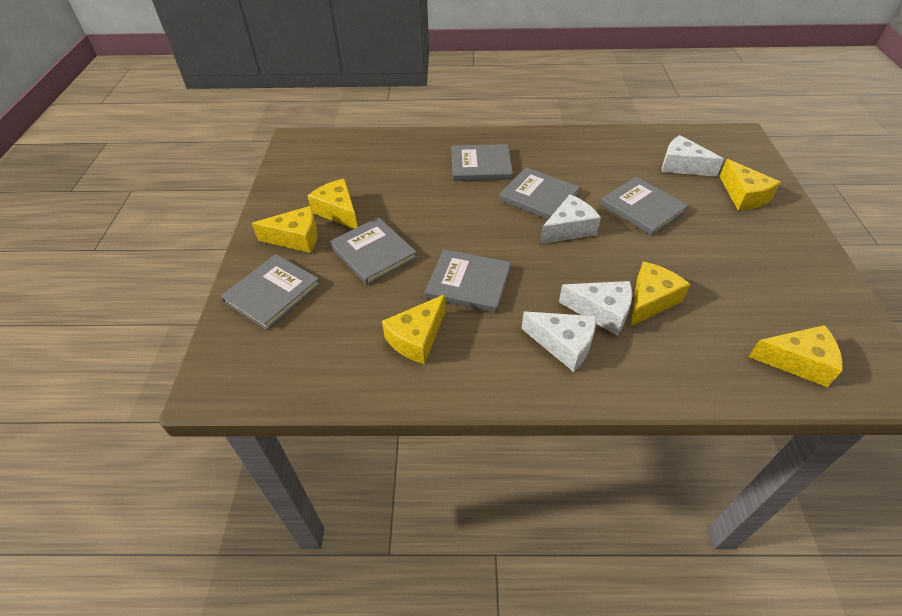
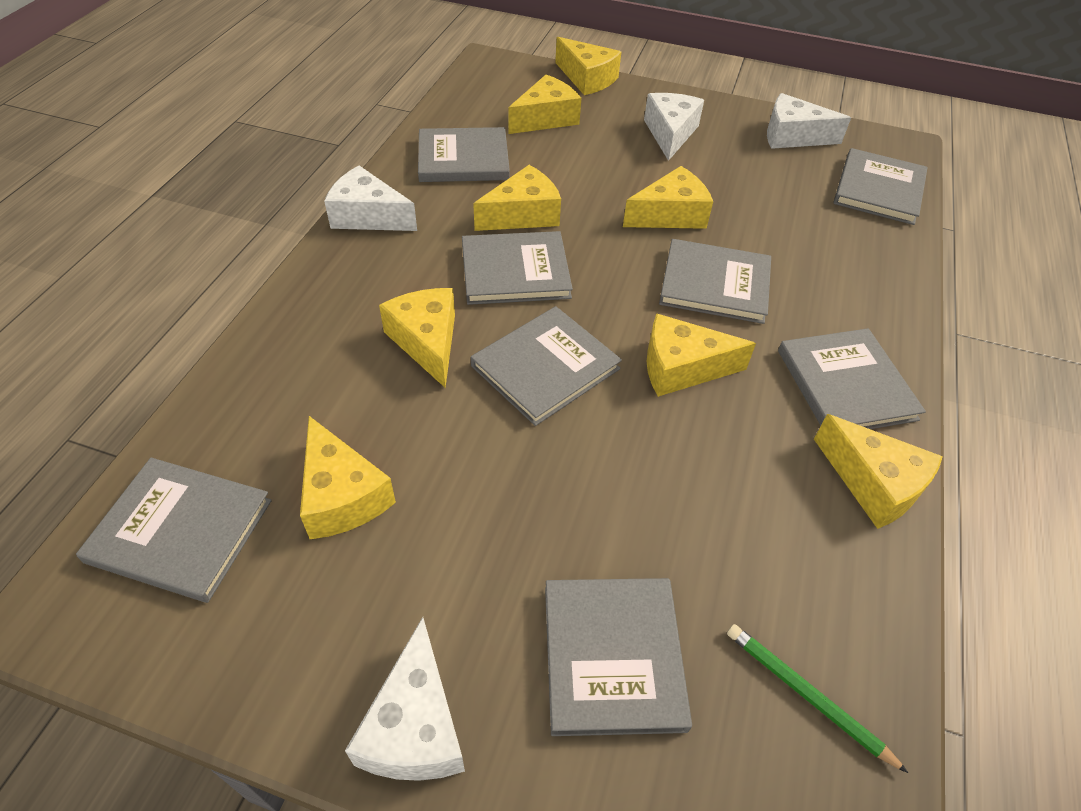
green pencil: none = 0 -> [727,624,908,773] = 1
grey book: [221,254,321,330] [330,217,417,285] [425,249,511,313] [451,144,513,181] [499,167,580,219] [600,177,689,236] = 6 -> [76,458,272,603] [418,127,510,182] [462,231,573,305] [471,306,622,426] [545,578,692,736] [659,239,771,324] [778,328,926,429] [834,148,928,225] = 8
yellow cheese: [252,206,318,253] [308,179,357,229] [382,294,446,364] [631,262,690,326] [719,159,781,211] [748,325,843,387] = 6 -> [300,416,396,539] [379,288,455,388] [473,165,561,231] [509,75,581,134] [555,37,621,95] [623,166,713,229] [647,313,756,397] [814,414,943,529] = 8

